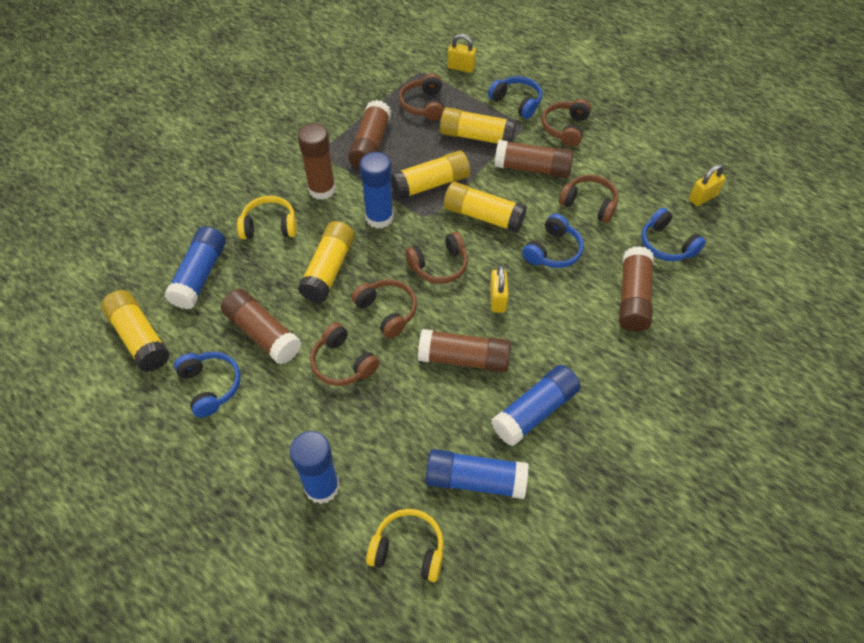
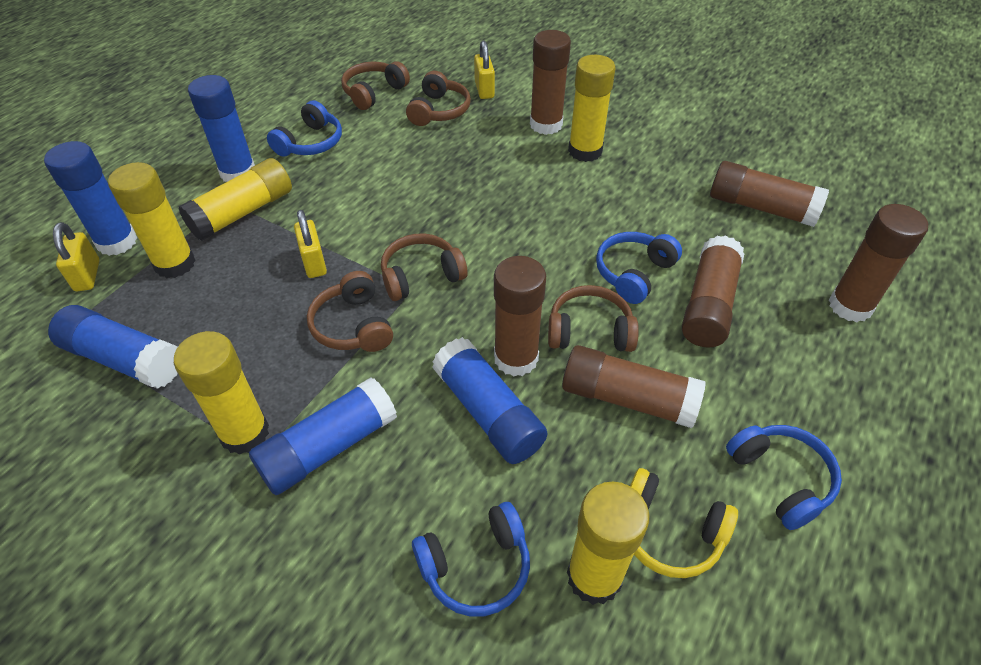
brown headphones: [310,322,380,386] [351,279,417,339] [399,73,444,121] [405,232,468,284] [542,99,591,147] [559,175,618,223] = 6 -> [307,271,393,352] [341,61,410,110] [381,234,468,301] [406,71,471,126] [548,285,639,352] = 5
yellow headphones: [237,196,297,239] [366,509,444,582] = 2 -> [630,468,738,578] = 1

